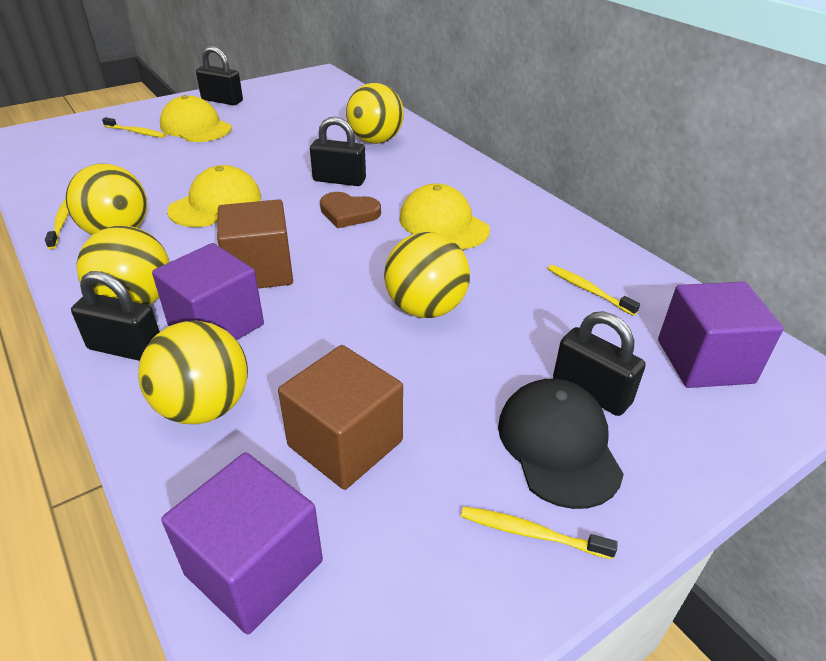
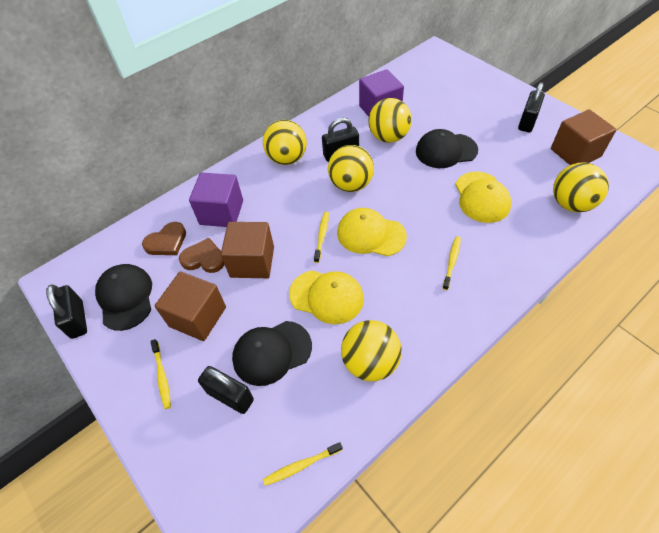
black cap: [498,379,624,509] = 1 -> [95,264,152,331] [232,321,312,386] [416,129,478,168] = 3
brown cube: [217,199,293,289] [278,345,403,490] = 2 -> [155,271,226,341] [221,222,274,278] [551,109,617,165] = 3
brown heart: [320,192,381,228] = 1 -> [142,222,186,255] [179,238,225,273] = 2
purple cube: [152,243,264,340] [161,453,323,634] [658,282,784,388] = 3 -> [189,173,243,227] [359,69,404,117] = 2

